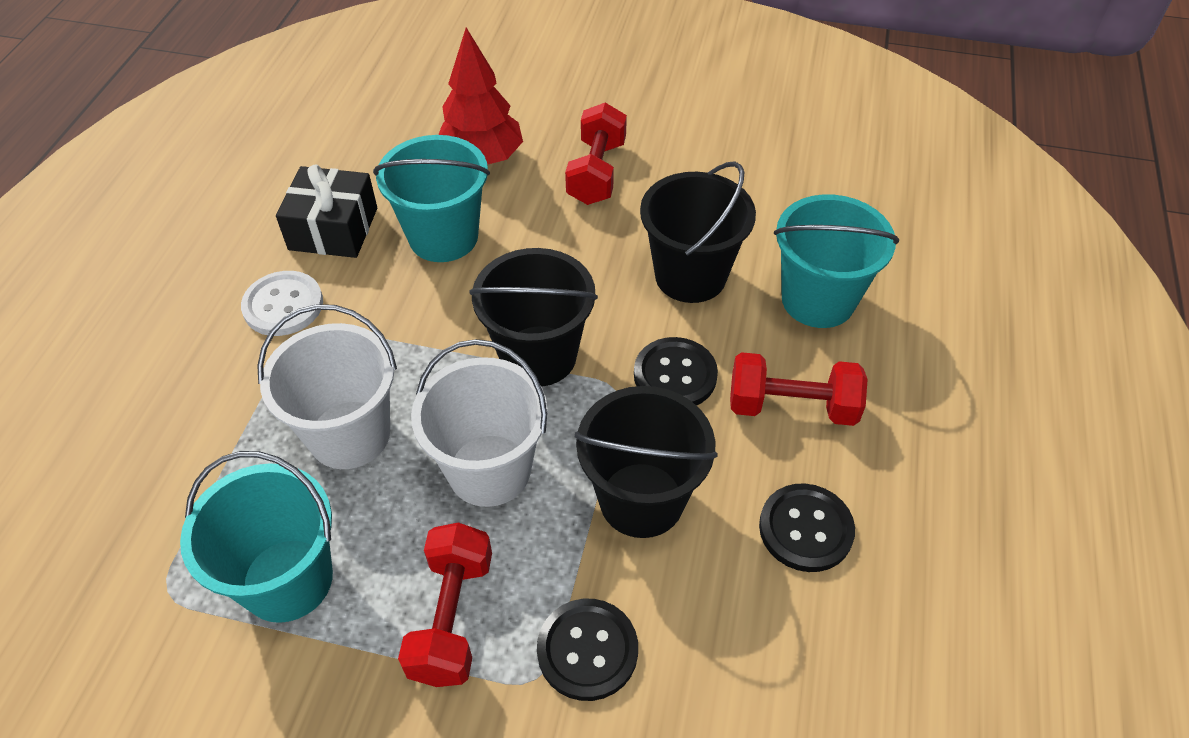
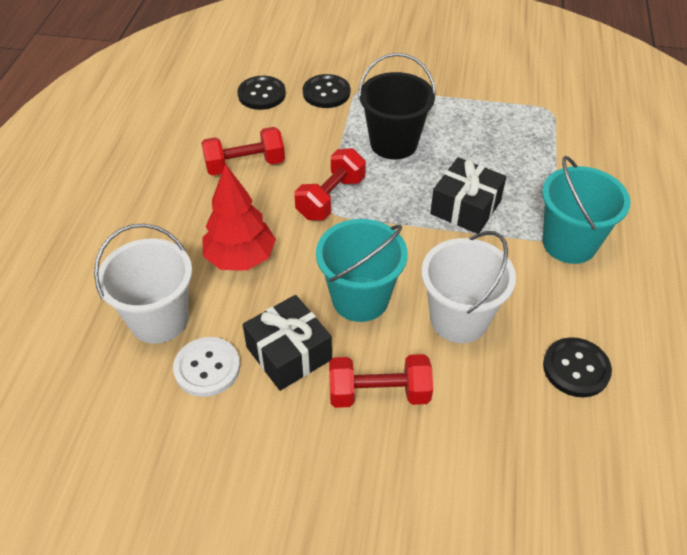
black bucket: [469,248,598,387] [575,386,718,538] [640,161,756,303] = 3 -> [358,53,436,159] = 1
black gift: [276,164,377,258] = 1 -> [243,295,332,391] [430,157,506,234] = 2
turquoise bucket: [180,451,333,623] [373,135,490,262] [774,194,899,328] = 3 -> [316,219,408,322] [542,156,630,264] = 2

